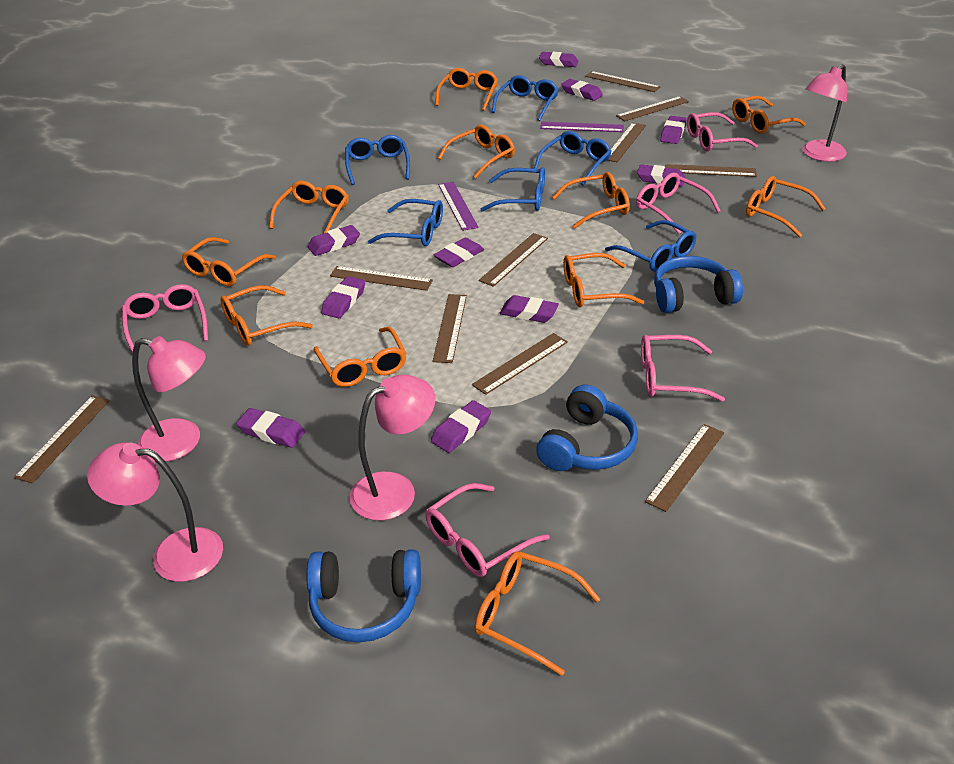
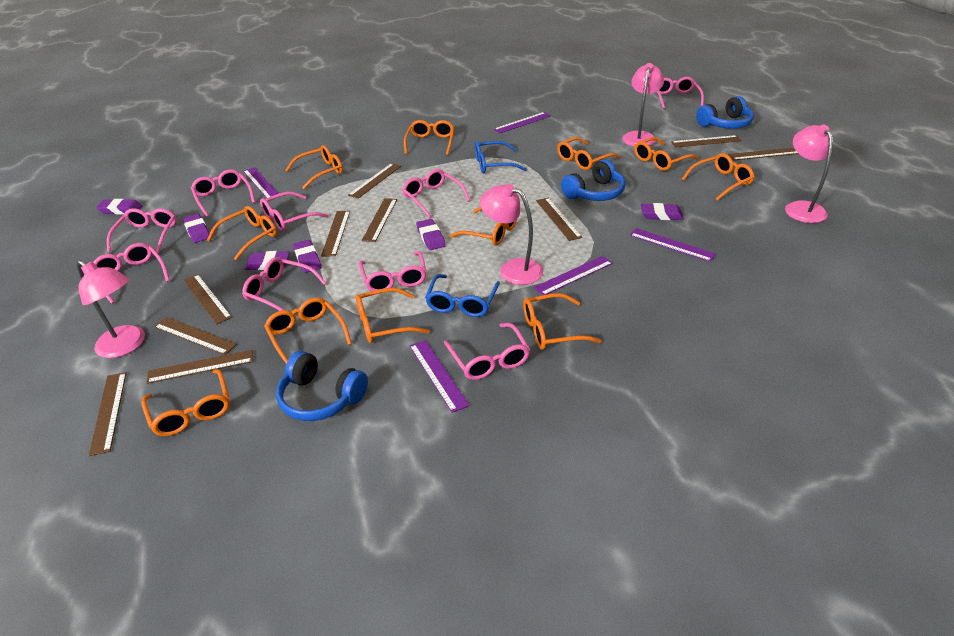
blue glasses: [345,135,410,185] [368,199,443,246] [481,167,545,212] [492,75,559,121] [534,131,612,185] [605,220,696,272] = 6 -> [425,274,500,317] [475,141,527,173] = 2
pink glasses: [122,284,208,354] [425,483,549,577] [636,173,721,234] [641,335,725,402] [687,112,758,151] = 5 -> [93,243,170,304] [107,208,176,253] [191,169,255,217] [242,257,327,311] [260,192,328,231] [359,251,426,291] [402,169,470,218] [444,323,530,380] [657,77,704,109] = 9
purple eraser: [236,408,305,448] [307,225,360,256] [321,276,365,319] [431,400,491,453] [434,238,484,267] [500,295,559,323] [539,52,578,67] [561,79,603,101] [637,164,685,187] [660,116,687,144] = 10 -> [96,199,143,214] [183,214,209,243] [245,251,290,270] [293,240,322,273] [416,219,446,250] [641,203,684,220] = 6
purple ruler: [438,182,479,231] [540,122,624,132] = 2 -> [243,167,279,198] [410,340,469,413] [493,112,551,133] [533,256,613,295] [630,228,716,262] = 5

